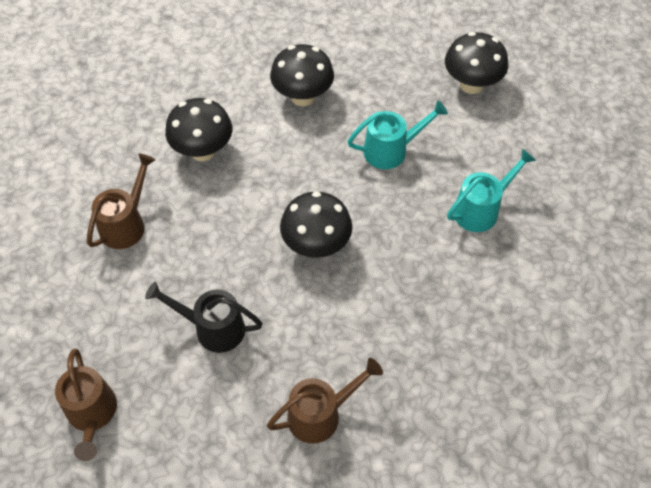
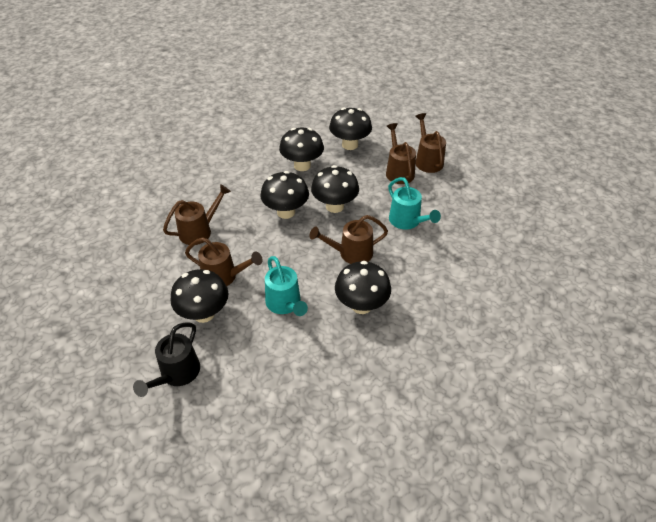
black mushroom: [165,98,232,161] [270,44,334,106] [280,191,352,258] [445,32,508,94] = 4 -> [171,269,228,323] [260,171,309,219] [279,128,324,171] [311,165,359,213] [329,108,372,150] [335,261,391,314] = 6
brown watering can: [55,349,117,461] [87,153,155,249] [267,358,383,444] = 3 -> [163,184,231,245] [185,237,262,286] [309,215,388,264] [386,123,416,184] [416,113,446,173] = 5

